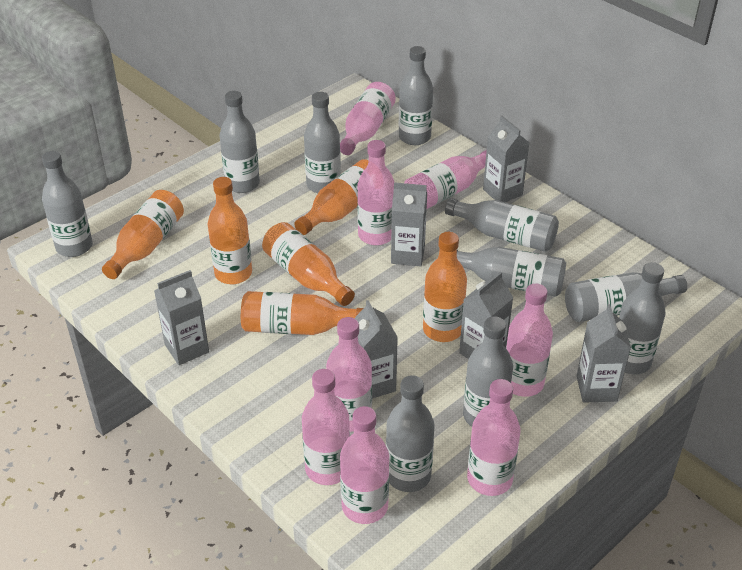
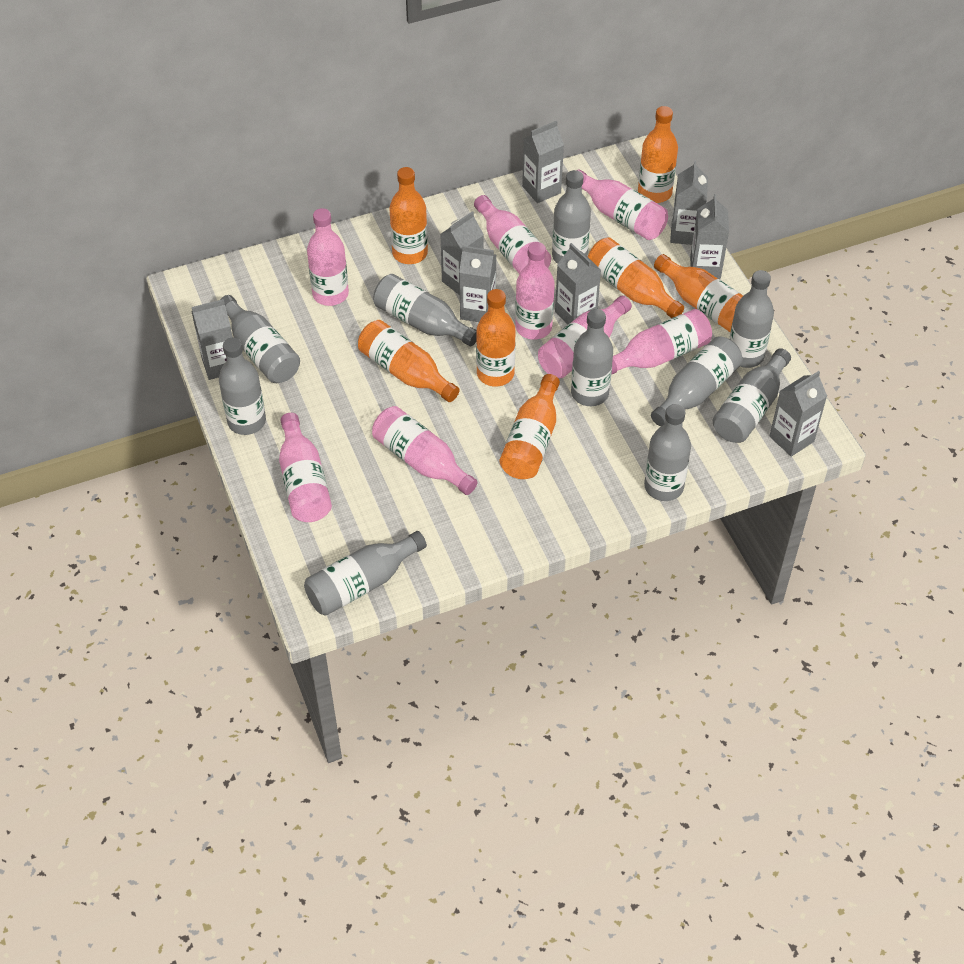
grey carton: [154,270,209,365] [354,300,398,398] [391,182,427,267] [459,271,513,359] [483,116,529,202] [576,304,631,403] = 6 -> [191,299,233,380] [440,211,484,295] [459,246,496,322] [522,121,564,203] [555,243,601,325] [670,160,708,245] [690,194,729,279] [769,371,827,457] = 8
orange bottle: [102,190,184,279] [208,177,252,284] [241,291,363,335] [262,222,355,306] [294,159,369,235] [423,232,467,342] = 6 -> [358,320,460,402] [389,167,428,264] [476,289,516,387] [500,374,560,479] [588,237,684,318] [638,106,678,203] [654,254,743,332] = 7

